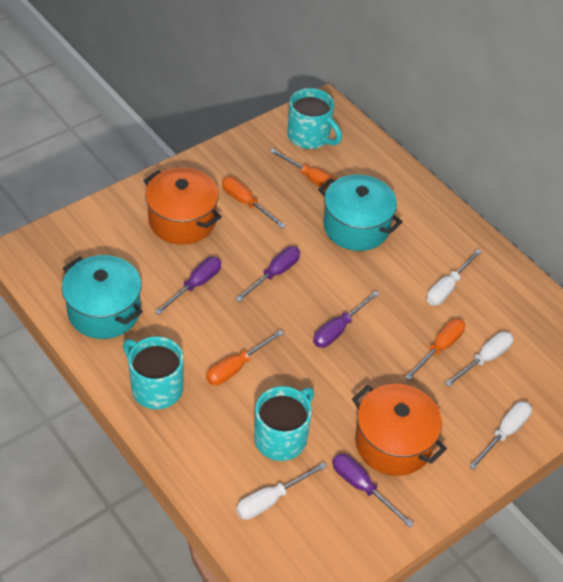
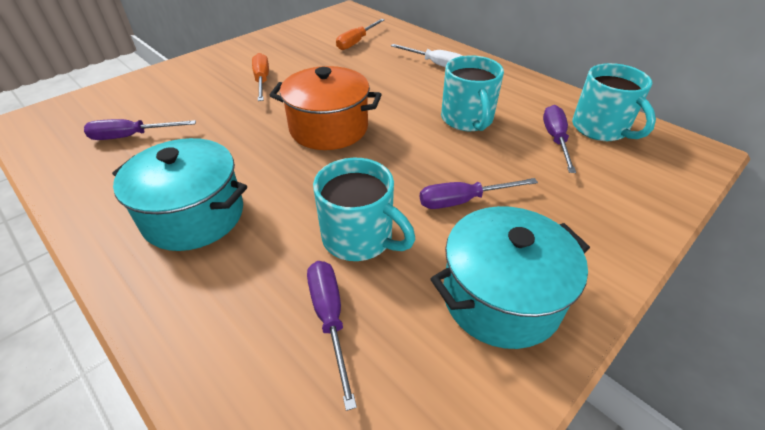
orange pot: [143,168,222,245] [352,384,447,476] = 2 -> [269,66,382,150] = 1
orange screwdriver: [206,330,284,385] [222,177,286,228] [270,149,337,191] [405,319,465,380] = 4 -> [252,53,269,101] [336,19,385,50] = 2
white screwdriver: [236,462,327,520] [427,249,482,306] [445,331,513,387] [469,401,532,470] = 4 -> [391,44,462,67] = 1

